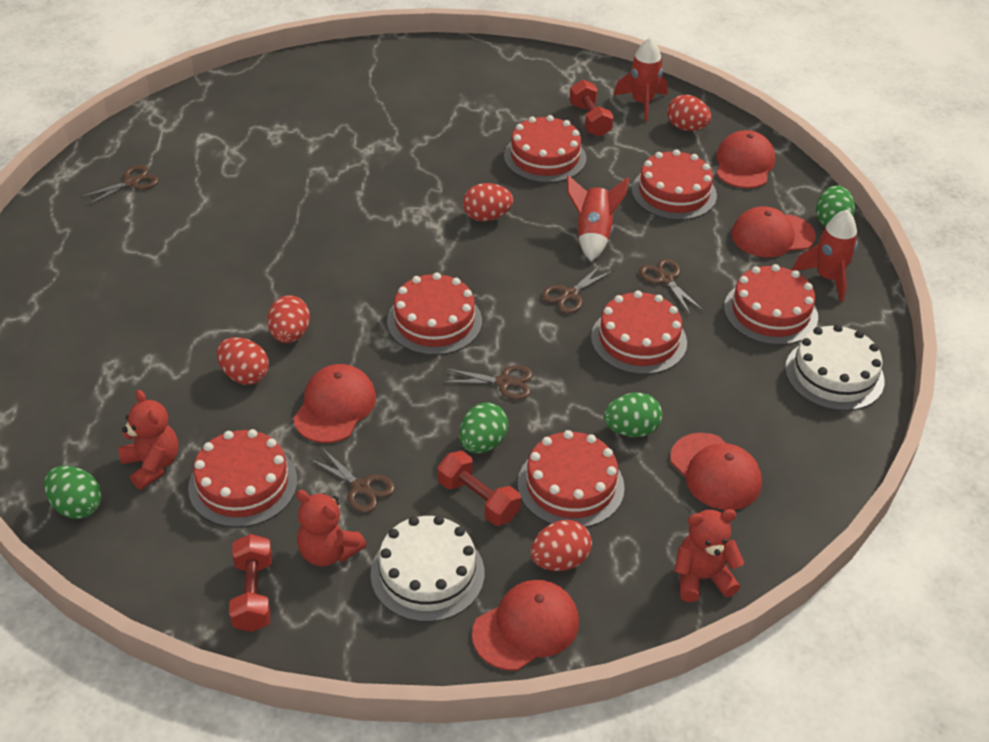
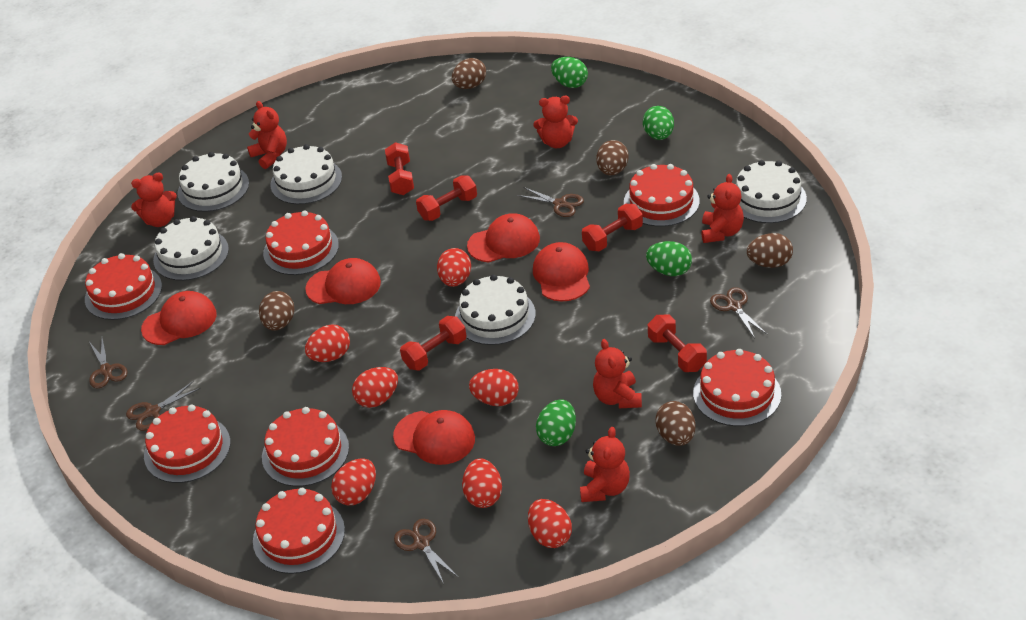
brown egg: none = 0 -> [259,291,295,331] [452,58,486,89] [597,140,629,175] [655,401,696,446] [747,233,793,268] = 5
red dumbbell: [229,534,272,632] [437,451,521,526] [569,80,614,137] = 3 -> [385,142,414,195] [400,316,466,371] [416,175,477,221] [582,204,643,251] [648,315,707,372] = 5
red egg: [217,338,269,385] [267,295,310,343] [463,183,513,221] [531,520,592,571] [667,95,711,131] = 5 -> [305,324,350,362] [331,458,376,506] [352,367,398,408] [437,248,471,287] [462,458,502,508] [469,369,519,406] [528,499,572,548] = 7
red rocket: [567,175,629,261] [613,37,668,121] [792,210,858,302] = 3 -> none = 0
red teddy bear: [118,390,178,490] [296,490,367,567] [674,509,744,602] = 3 -> [131,172,177,227] [247,101,287,169] [533,96,578,148] [580,427,630,502] [593,339,642,408] [701,174,744,243] = 6
white cake: [371,515,484,622] [785,324,885,411] = 2 -> [153,216,229,281] [177,152,249,212] [270,144,342,204] [455,274,536,345] [736,160,807,223] = 5

